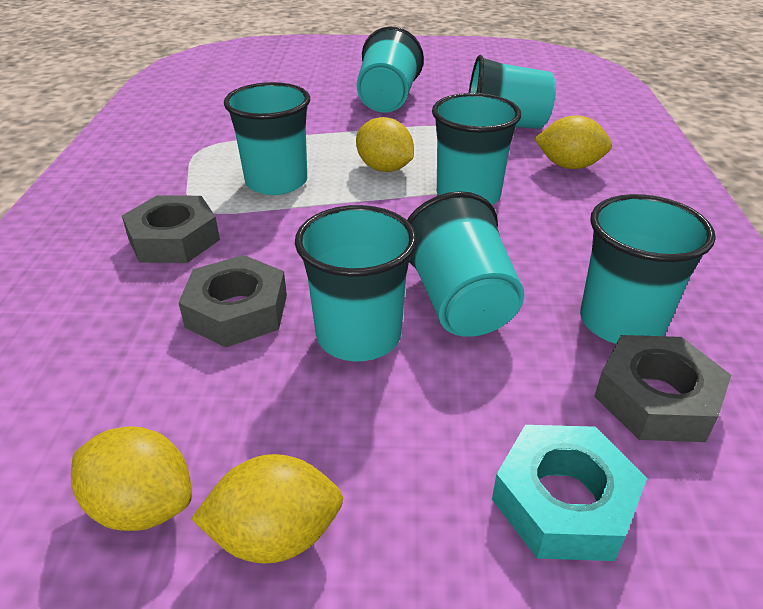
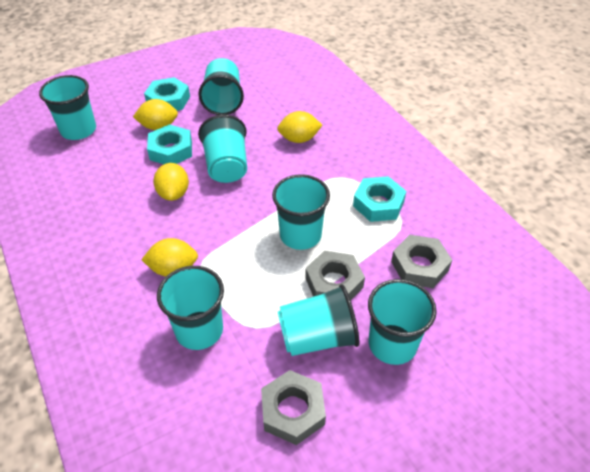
turquoise nut: [492,425,647,561] = 1 -> [144,77,190,111] [147,124,192,164] [353,176,406,222] = 3

